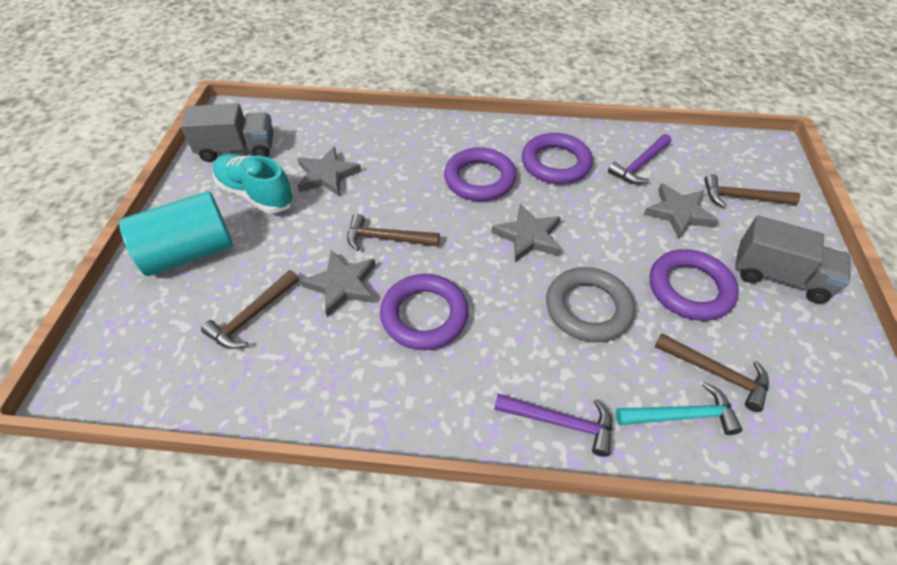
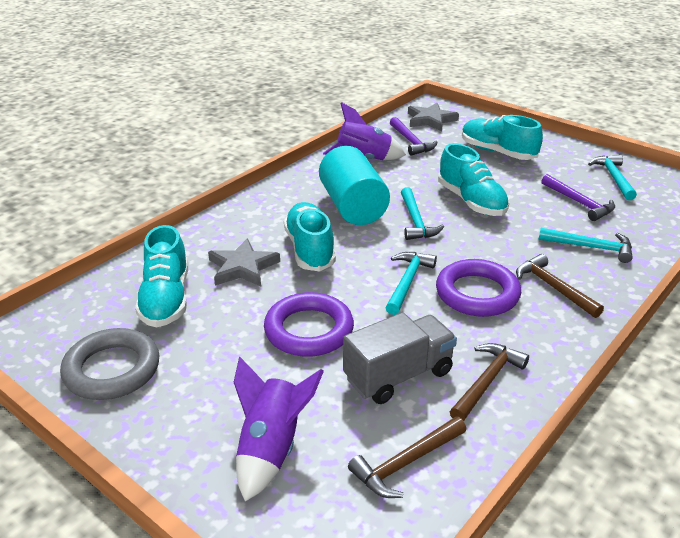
brown hammer: [201,270,299,349] [347,214,440,251] [655,333,769,412] [704,174,800,208] = 4 -> [348,417,466,498] [450,343,529,421] [516,254,604,318] = 3
grey star: [297,147,361,196] [300,250,376,317] [491,204,561,262] [644,183,719,239] = 4 -> [208,238,280,286] [408,103,459,131] = 2
grey truck: [181,103,274,162] [735,215,850,303] = 2 -> [343,312,457,404] = 1
purple ring: [380,274,469,350] [444,148,516,201] [522,133,593,184] [650,249,739,321] = 4 -> [264,292,354,357] [436,259,521,317] = 2
purple rocket: none = 0 -> [234,357,324,501] [323,102,406,160] = 2
turquoise hammer: [616,382,743,435] = 1 -> [385,252,437,315] [401,187,444,240] [538,228,632,263] [588,155,637,200] = 4
turquoise shoe: [212,153,295,213] = 1 -> [135,225,188,327] [284,202,336,271] [438,143,509,216] [462,115,543,160] = 4

